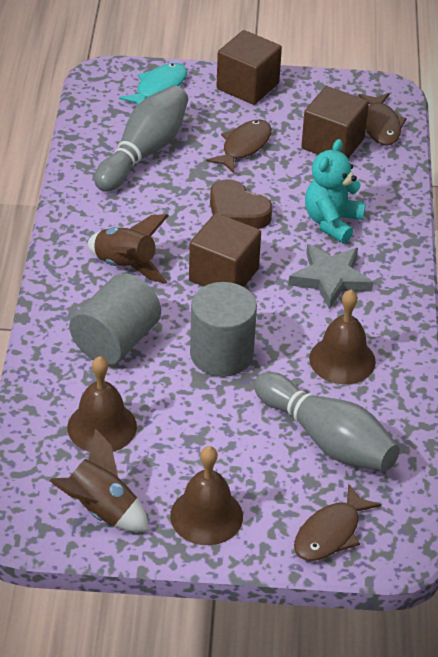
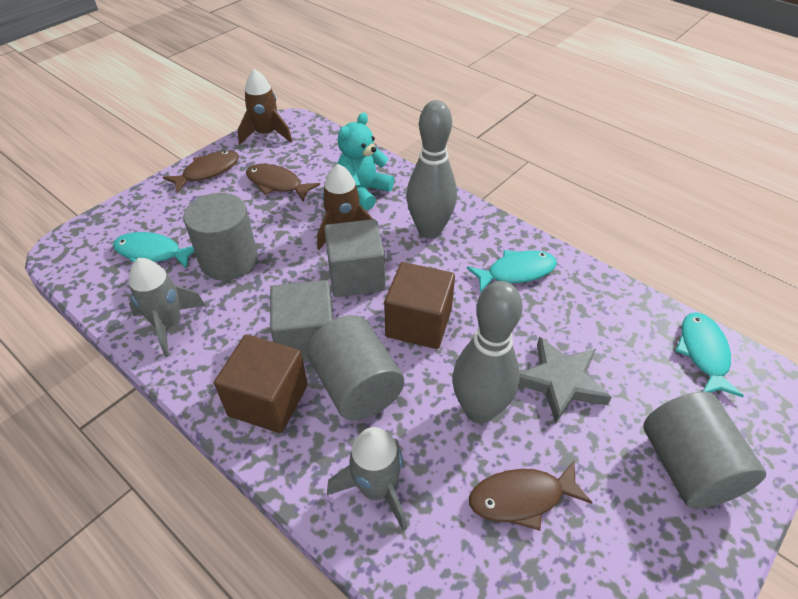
brown bell: [67,356,137,452] [170,446,243,545] [309,290,376,384] = 3 -> none = 0
brown cube: [189,213,261,287] [216,30,282,105] [301,86,369,158] = 3 -> [214,334,308,433] [384,262,455,349] = 2
brown heart: [210,179,272,229] = 1 -> none = 0
grey cube: none = 0 -> [270,280,334,362] [324,219,386,297] = 2
grey cylinder: [69,273,161,365] [190,282,257,377] = 2 -> [184,193,258,280] [307,315,404,420] [643,391,766,509] = 3
grey rocket: none = 0 -> [129,258,206,357] [327,427,407,531] = 2
turquoise fish: [119,63,187,105] = 1 -> [113,232,195,269] [467,250,557,292] [676,312,744,397] = 3

